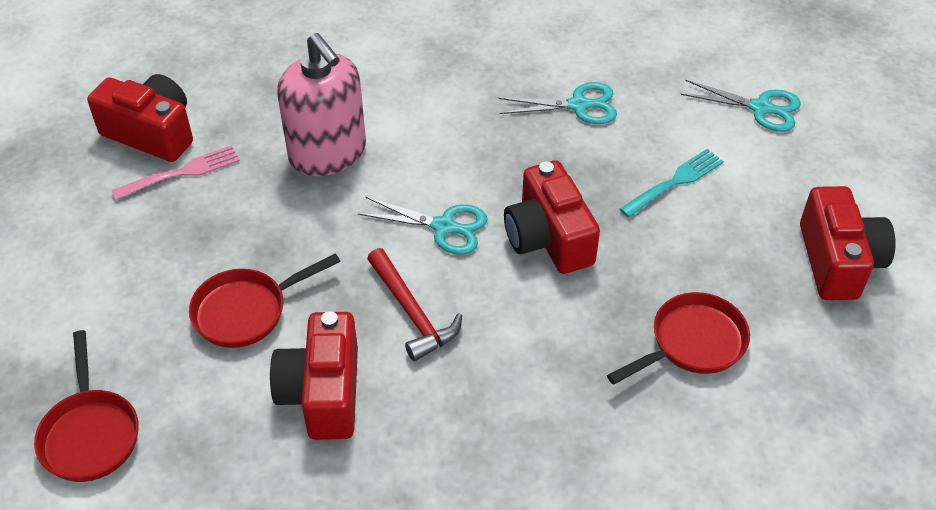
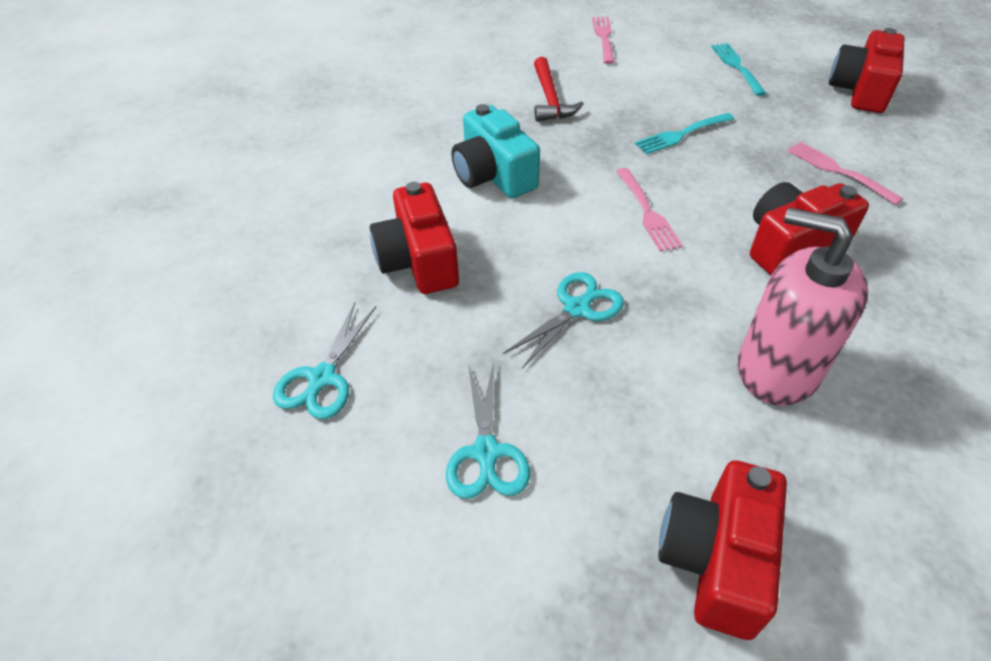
pink fork: [112,145,240,200] = 1 -> [592,17,615,64] [616,168,683,252] [787,142,903,205] = 3
red pan: [34,330,139,482] [189,253,341,348] [607,292,750,385] = 3 -> none = 0
turquoise camera: none = 0 -> [451,104,540,198] = 1
turquoise fork: [620,149,724,218] = 1 -> [635,113,734,154] [711,43,767,96] = 2

